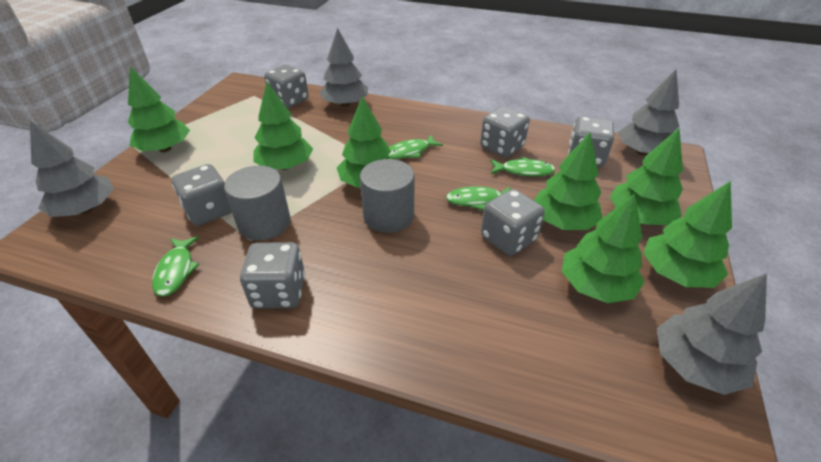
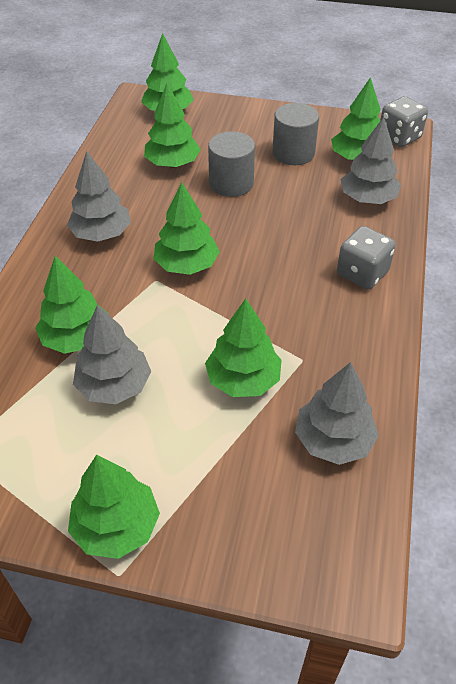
green fish: [152,236,200,297] [388,134,443,159] [446,186,511,210] [490,157,555,176] = 4 -> none = 0
grey dice: [172,164,232,226] [240,242,305,309] [264,64,309,108] [480,106,530,157] [481,189,545,256] [568,116,614,167] = 6 -> [337,226,396,289] [380,96,428,147] = 2

